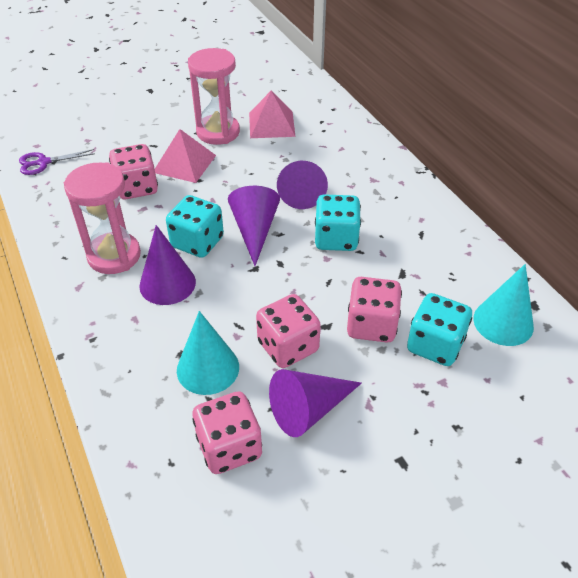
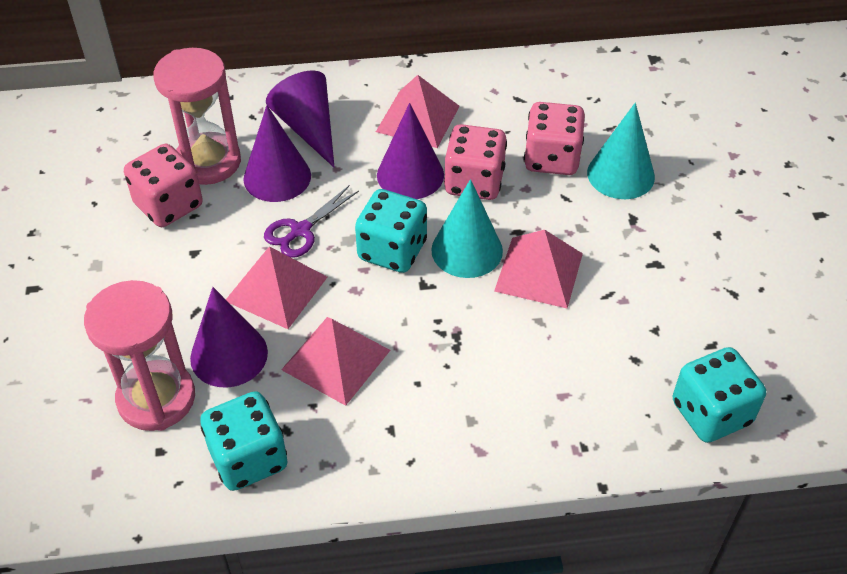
pink dice: [109,144,158,199] [192,391,262,474] [256,294,321,368] [347,277,402,343] = 4 -> [124,144,203,227] [444,124,507,200] [524,102,585,175] = 3
pink pyramid: [155,129,216,183] [249,91,296,138] = 2 -> [226,246,327,329] [281,317,390,406] [376,75,460,148] [494,230,583,308] = 4

